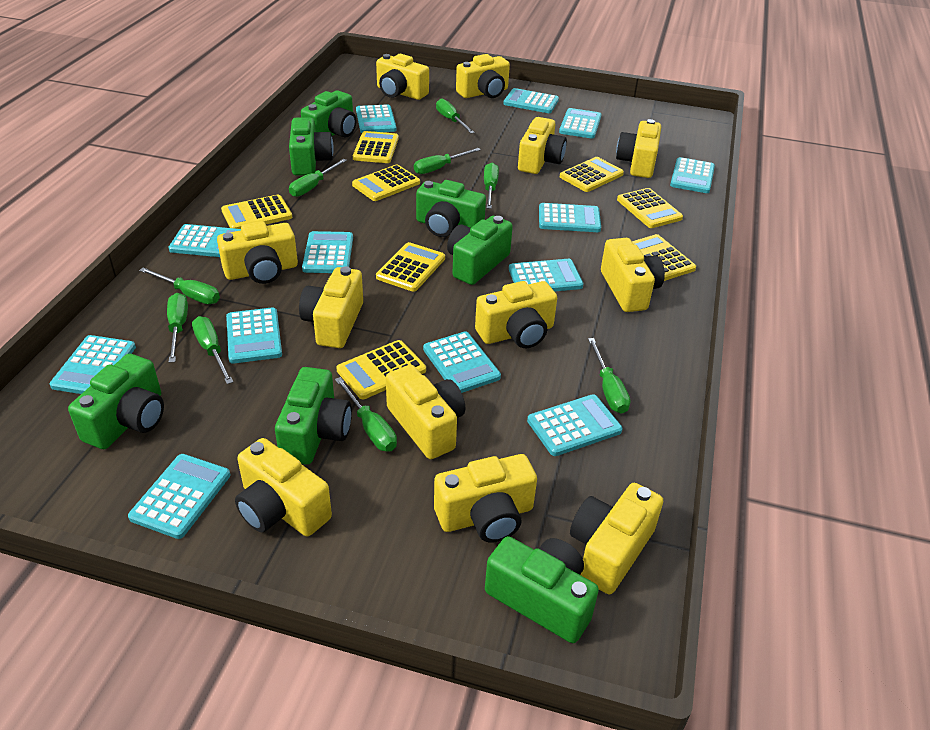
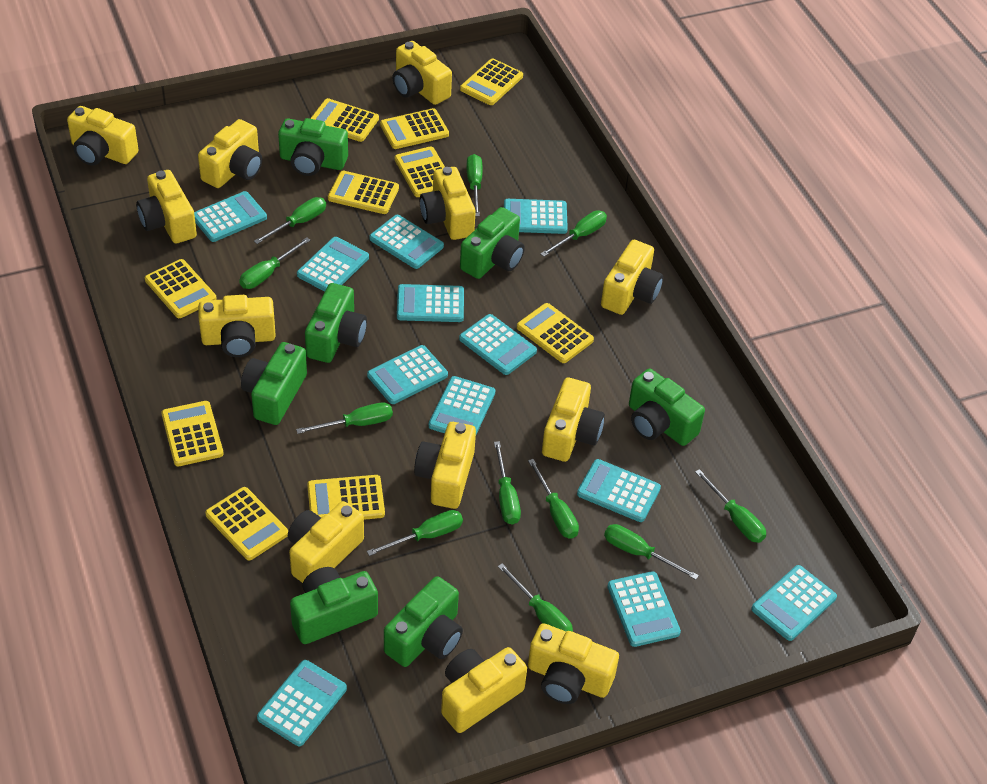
green screwdriver: [139,267,220,304] [167,293,188,363] [192,316,233,384] [289,159,347,197] [335,377,397,451] [414,148,481,174] [436,98,475,133] [484,163,499,209] [588,338,630,414] = 9 -> [239,237,310,289] [254,197,326,244] [296,402,393,434] [367,510,463,556] [467,154,483,217] [494,441,521,525] [498,563,573,632] [528,459,579,539] [540,210,607,257] [604,524,699,580] [695,469,766,543] = 11
turquoise calculator: [50,335,136,394] [128,454,230,539] [168,224,241,257] [226,307,282,364] [302,231,353,273] [356,104,396,133] [423,331,501,393] [503,88,559,113] [509,259,583,292] [527,394,623,456] [539,203,601,232] [559,108,602,139] [670,157,715,193] = 13 -> [194,191,267,242] [257,660,347,746] [297,237,369,292] [367,345,448,404] [369,215,444,269] [397,284,464,322] [428,376,495,434] [459,314,537,375] [504,199,568,234] [577,459,661,522] [607,571,681,647] [751,565,837,641] = 12
yellow calculator: [221,195,292,229] [336,340,426,399] [352,164,420,201] [353,131,399,163] [376,242,445,292] [560,157,624,192] [617,188,683,228] [632,234,696,281] = 8 -> [145,259,217,318] [161,401,224,466] [205,487,288,561] [307,475,385,520] [310,98,379,142] [328,171,399,214] [380,108,449,149] [395,146,445,197] [460,58,523,105] [517,303,594,363] = 10

